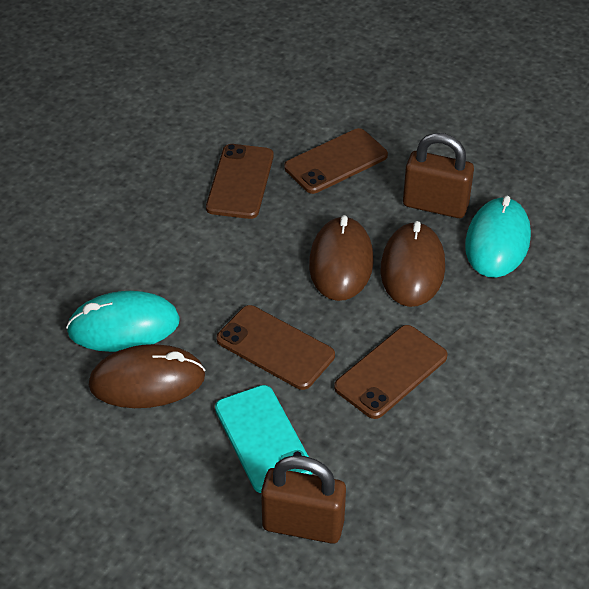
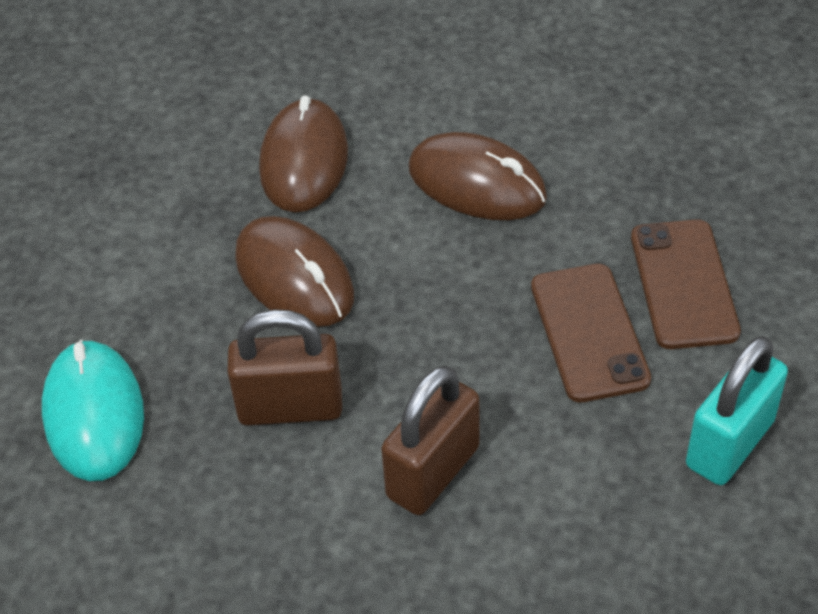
brown phone: [206,144,274,219] [217,305,335,390] [284,128,388,194] [334,325,448,419] = 4 -> [531,264,651,402] [631,219,741,349] = 2
turquoise mouse: [66,291,180,352] [465,195,531,278] = 2 -> [42,339,144,481] = 1
turquoise padlock: none = 0 -> [686,336,788,485] = 1
turquoise phone: [215,385,312,493] = 1 -> none = 0

